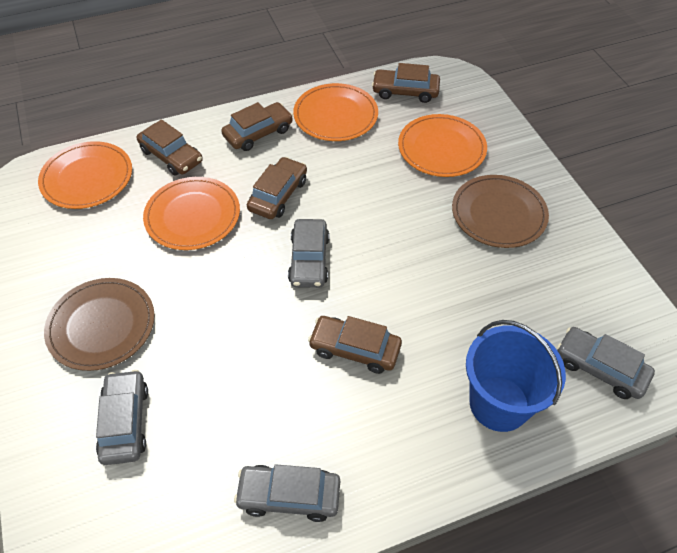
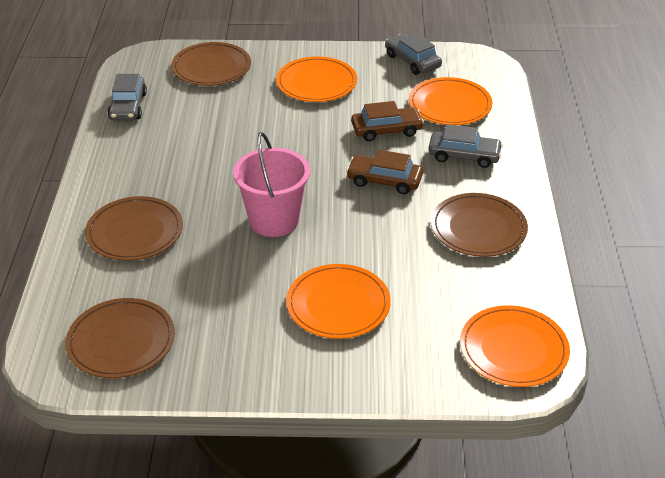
blue bucket: [466,320,566,432] = 1 -> none = 0
brown car: [137,119,203,176] [221,102,293,151] [247,157,307,219] [308,316,402,374] [372,63,440,103] = 5 -> [346,150,423,194] [351,101,424,141] = 2
brown plate: [44,278,154,371] [452,175,549,248] = 2 -> [65,298,175,378] [85,196,183,261] [171,42,251,86] [431,193,528,257] = 4
grey car: [96,370,148,465] [234,464,340,522] [288,219,329,288] [557,327,655,399] = 4 -> [108,74,147,121] [385,33,442,75] [428,124,503,168] = 3
pink bucket: none = 0 -> [233,132,310,237] = 1

